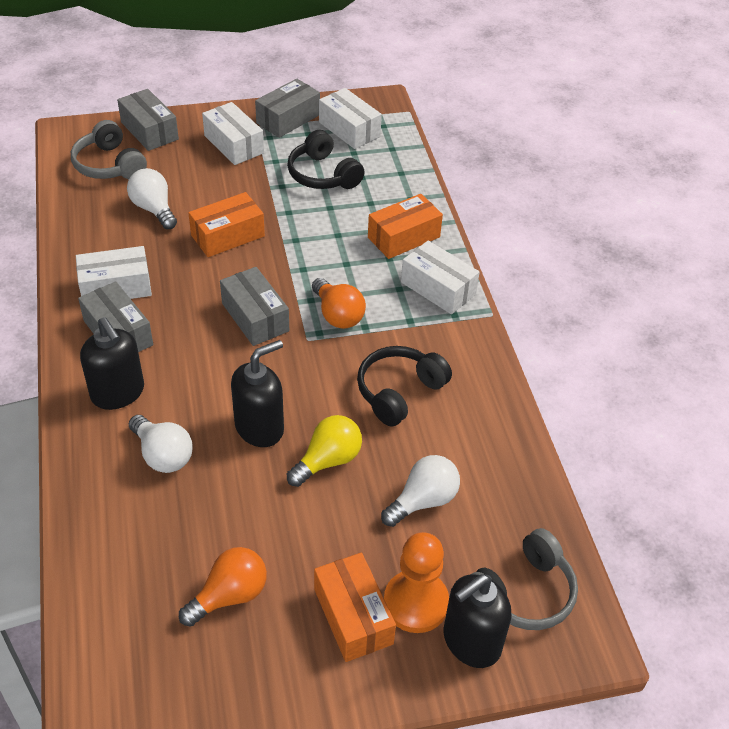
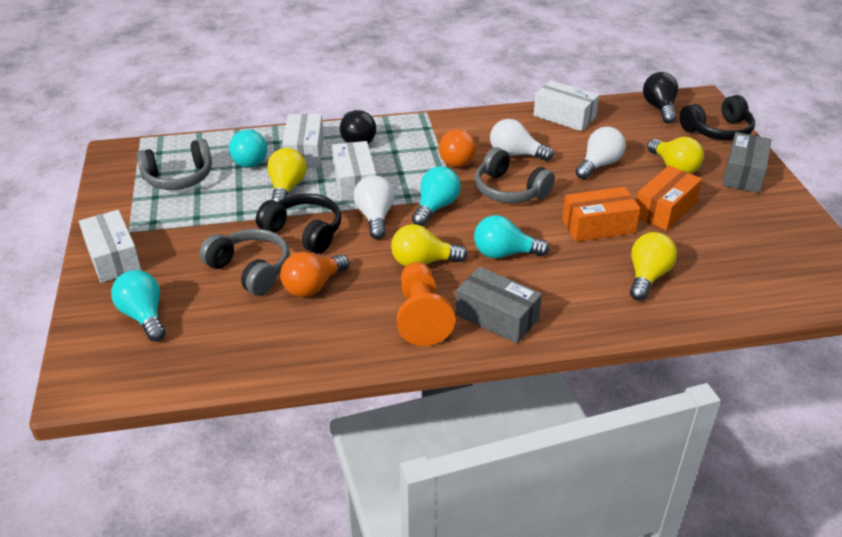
black light bulb: none = 0 -> [340,110,376,144] [643,72,678,124] = 2
black soap dispenser: [80,317,144,410] [231,340,284,447] [444,574,512,668] = 3 -> none = 0
grey box: [78,281,153,352] [117,89,179,151] [220,267,289,346] [255,79,320,138] = 4 -> [456,267,542,344] [722,132,772,193] = 2
grey headphones: [71,120,147,179] [472,528,578,630] = 2 -> [136,139,212,190] [199,229,289,295] [475,147,555,203] = 3
orange box: [188,192,265,257] [314,553,396,662] [368,194,443,259] = 3 -> [562,187,640,242] [636,165,702,231] = 2
turquoise light bulb: none = 0 -> [111,270,166,341] [229,129,267,168] [412,166,461,226] [474,215,549,258] = 4
yellow light bulb: [287,415,362,487] = 1 -> [267,148,307,202] [391,224,468,267] [630,232,677,300] [647,137,704,174] = 4

